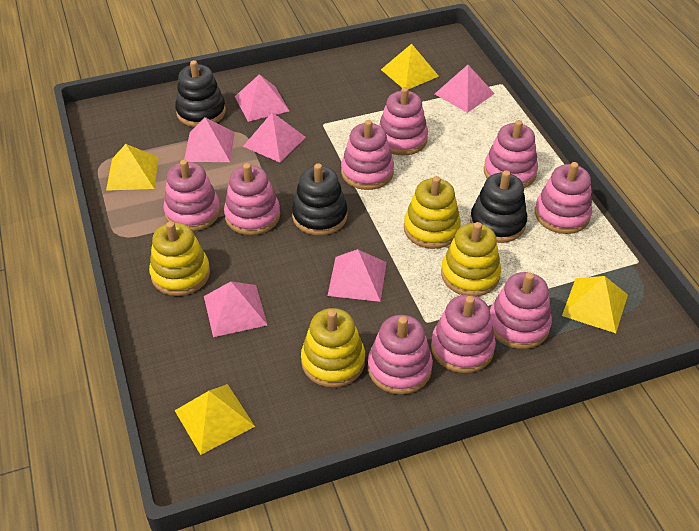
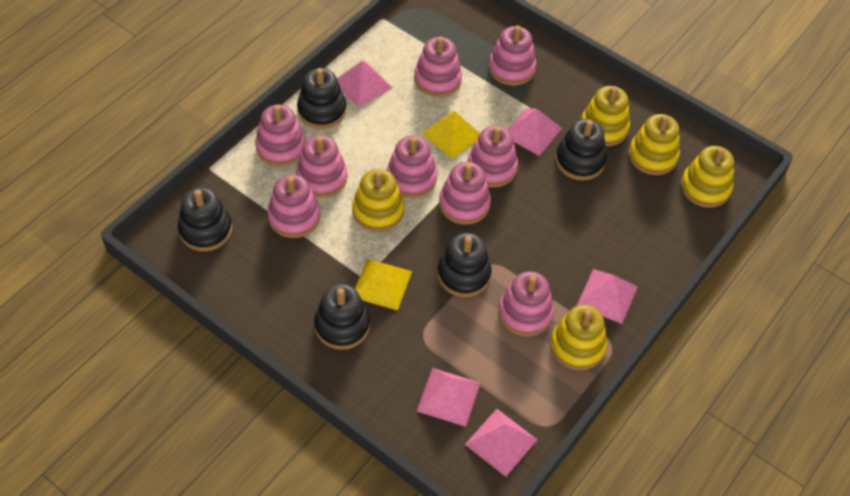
black stacking toy: [175,60,226,127] [292,163,348,235] [470,170,527,243] = 3 -> [178,187,232,251] [297,68,347,129] [314,284,370,350] [437,233,492,297] [556,119,607,180] = 5
pink pyramid: [184,117,235,162] [204,281,267,337] [235,74,289,122] [243,112,306,163] [328,249,387,302] [435,65,495,113] = 6 -> [337,60,392,107] [417,368,480,427] [465,409,538,477] [507,108,562,156] [577,269,638,324] = 5
yellow pyramid: [106,144,159,191] [174,384,255,455] [381,44,439,89] [562,276,628,333] = 4 -> [355,259,412,311] [422,111,480,159] = 2
yellow stacking toy: [149,221,210,296] [301,308,365,387] [404,176,461,249] [441,222,501,296] = 4 -> [352,169,404,232] [550,305,607,370] [581,86,630,146] [629,114,680,175] [681,146,734,208] = 5

